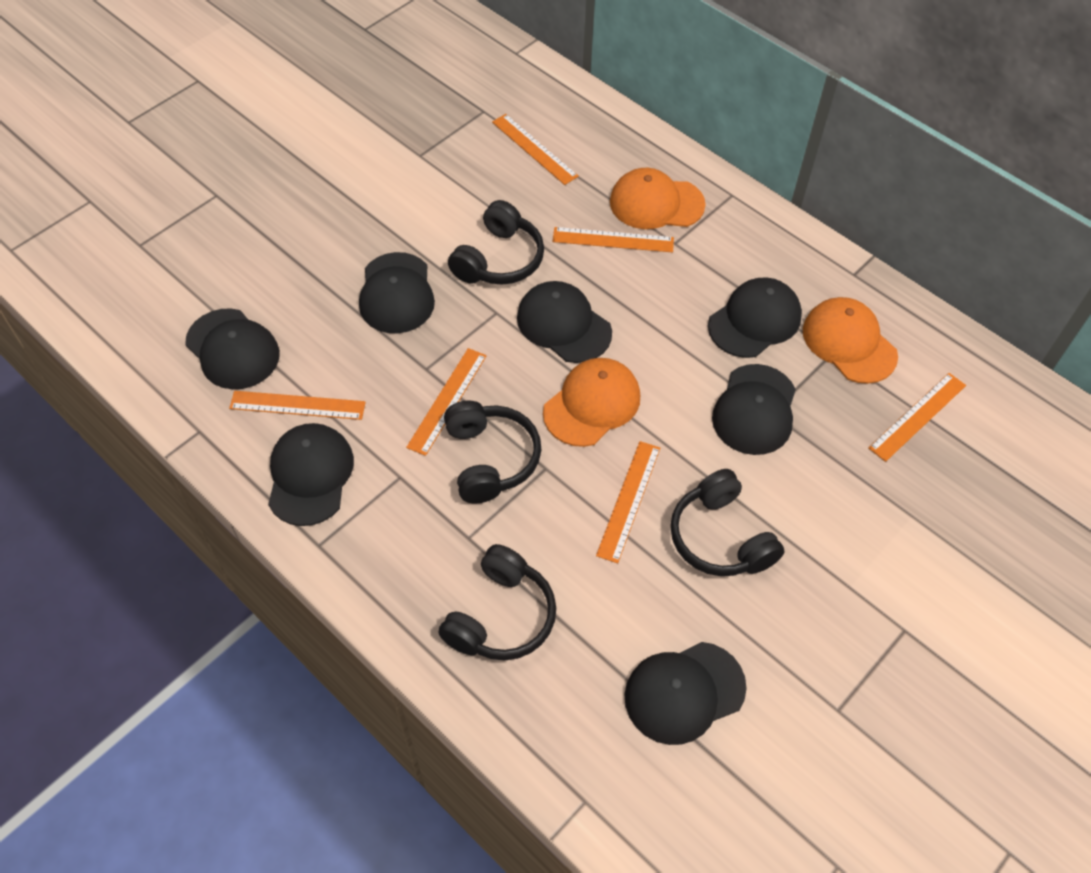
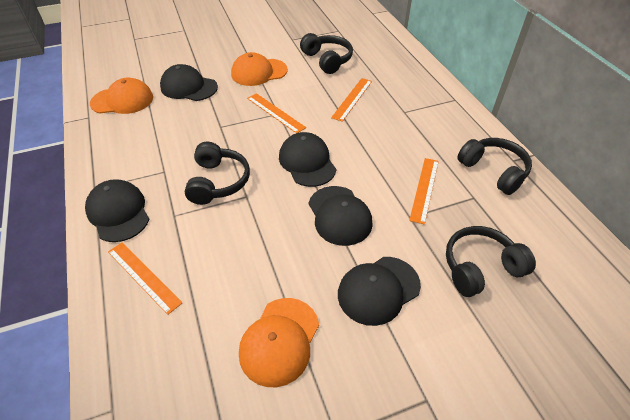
black cap: [185,308,280,389] [268,423,354,526] [359,252,435,334] [517,281,612,363] [624,642,747,745] [708,277,802,358] [712,364,796,455] = 7 -> [85,179,149,242] [160,64,218,101] [279,132,336,187] [309,186,373,246] [338,257,421,326] = 5
orange ruler: [229,391,366,420] [406,348,487,456] [492,114,579,185] [553,227,674,253] [596,441,660,563] [868,373,966,462] = 6 -> [108,242,182,315] [247,93,306,133] [331,78,372,122] [409,158,439,225] = 4

